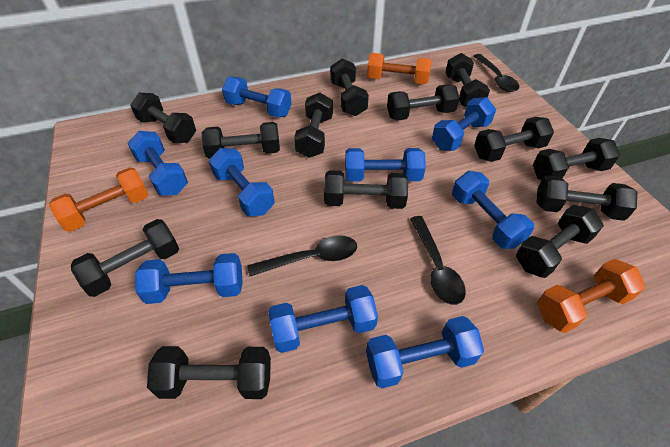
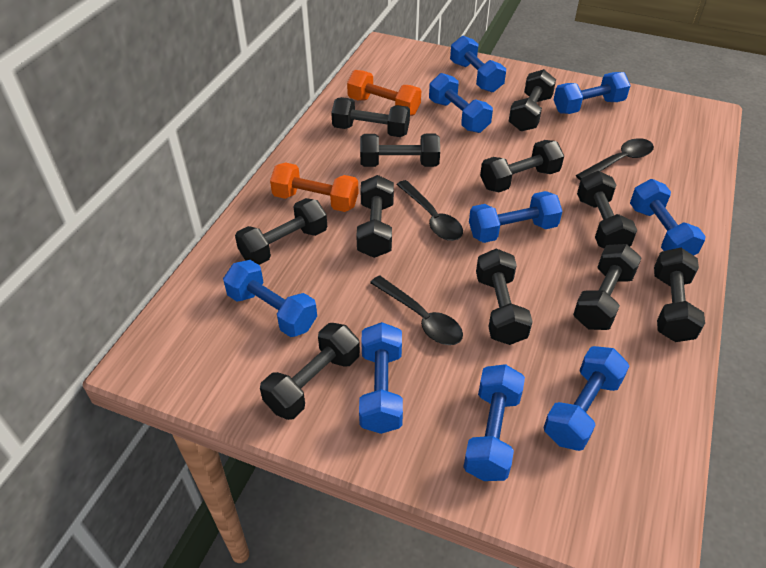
black dumbbell: [71,219,179,297] [130,93,196,143] [147,346,271,399] [201,122,280,159] [294,92,333,158] [324,170,408,209] [330,58,369,116] [387,84,460,121] [445,53,490,107] [474,117,554,162] [516,205,604,278] [533,138,620,180] [536,175,637,221] = 13 -> [235,198,327,265] [260,323,360,420] [331,97,410,137] [356,175,394,258] [360,134,440,167] [476,249,533,345] [480,140,564,192] [509,69,556,131] [573,244,641,330] [577,171,637,249] [654,248,705,342] = 11
orange dumbbell: [49,167,149,232] [367,53,432,84] [537,259,645,333] = 3 -> [270,162,359,212] [347,70,421,116] = 2

